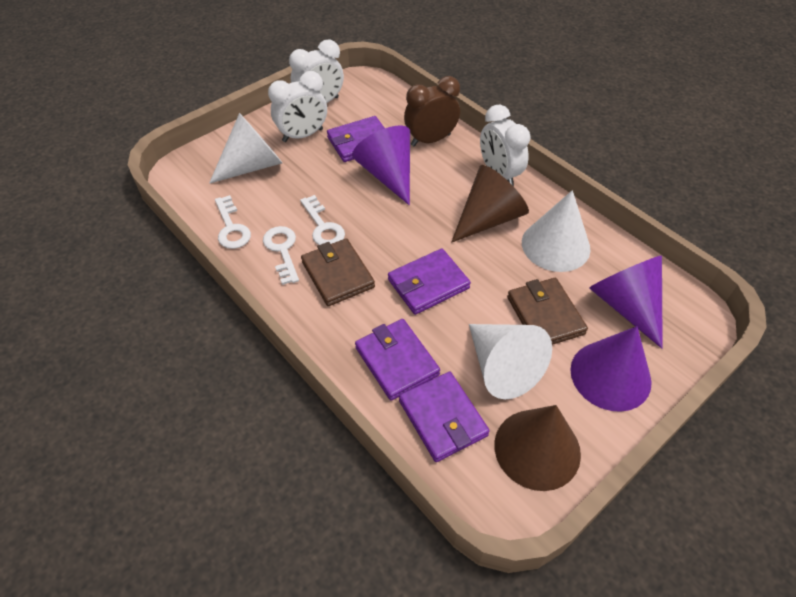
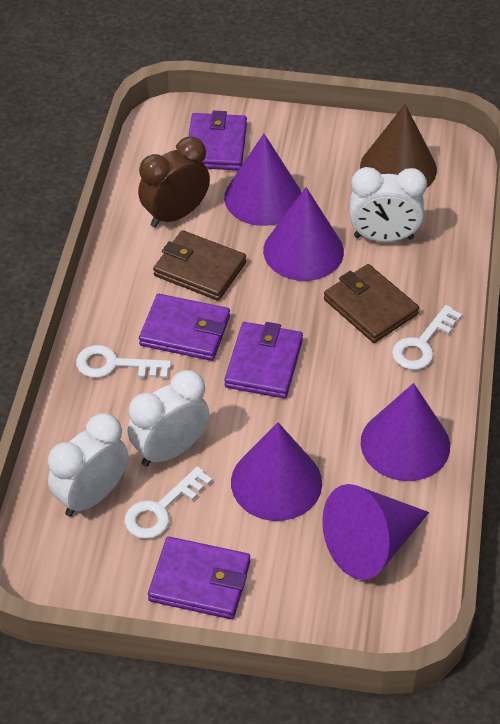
brown cone: [451,165,529,243] [494,405,581,491] = 2 -> [360,104,437,187] = 1
purple cone: [352,126,410,205] [570,326,652,412] [589,255,663,348] = 3 -> [224,134,301,226] [231,422,322,521] [263,187,344,281] [322,484,429,580] [361,383,450,481] = 5
white cone: [209,113,282,184] [469,324,552,399] [522,190,590,272] = 3 -> none = 0

